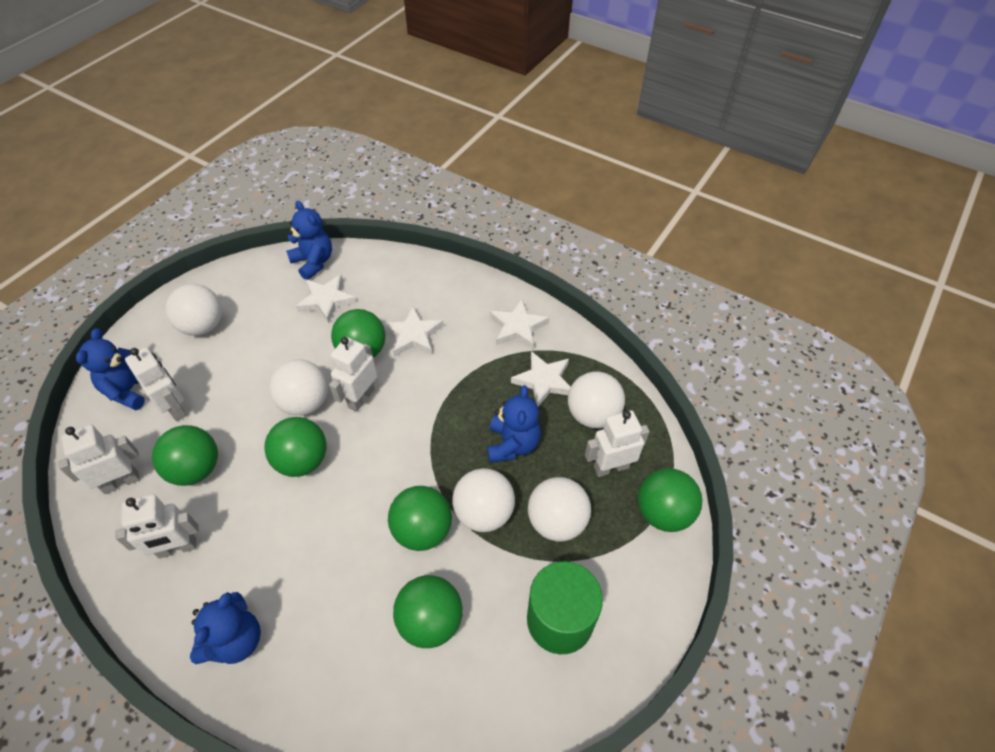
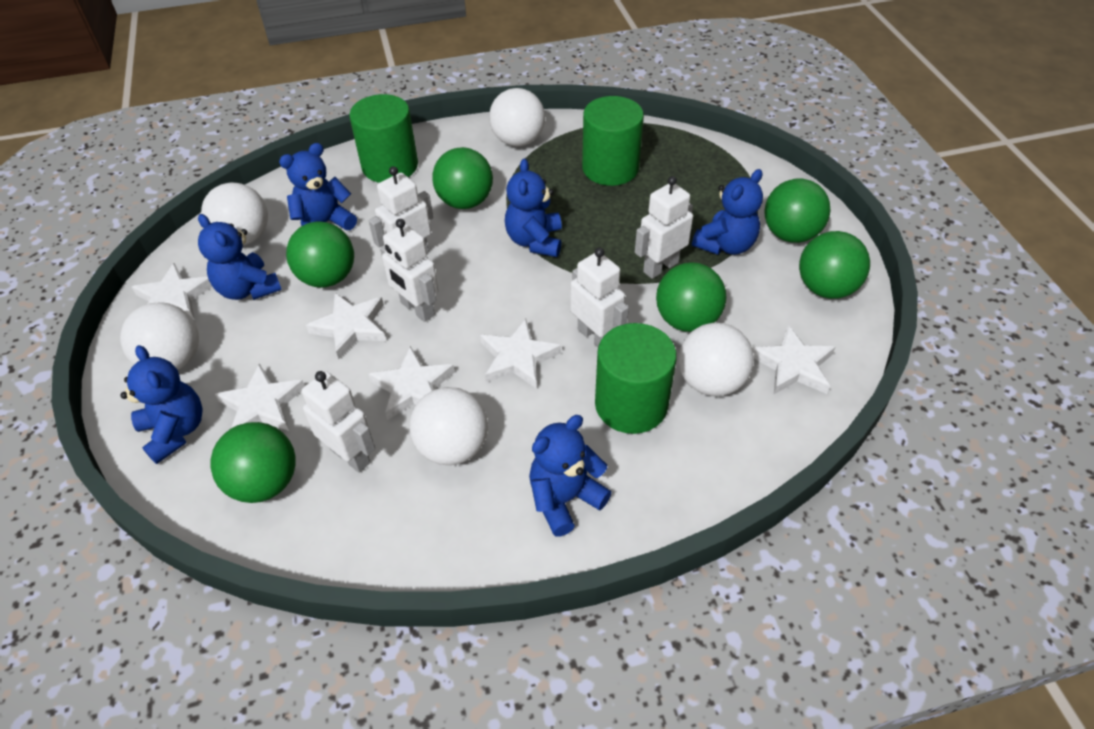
blue teddy bear: [76,328,145,410] [190,592,261,664] [286,201,332,280] [487,385,541,463] = 4 -> [120,345,203,464] [198,214,282,300] [279,143,357,230] [505,159,562,257] [529,415,612,537] [692,169,763,255] = 6
green cylinder: [527,561,603,654] = 1 -> [349,94,418,183] [582,96,644,186] [595,323,677,434] = 3
white star: [296,274,357,323] [383,306,443,357] [490,299,549,349] [511,351,571,406] = 4 -> [132,263,213,320] [215,363,305,431] [306,293,386,359] [369,346,455,420] [480,319,561,389] [752,325,835,394] = 6

